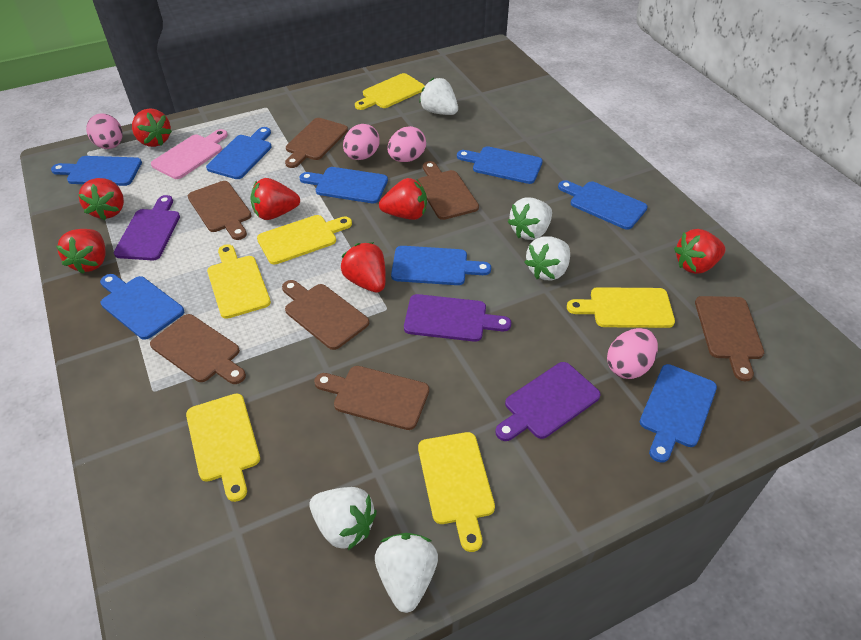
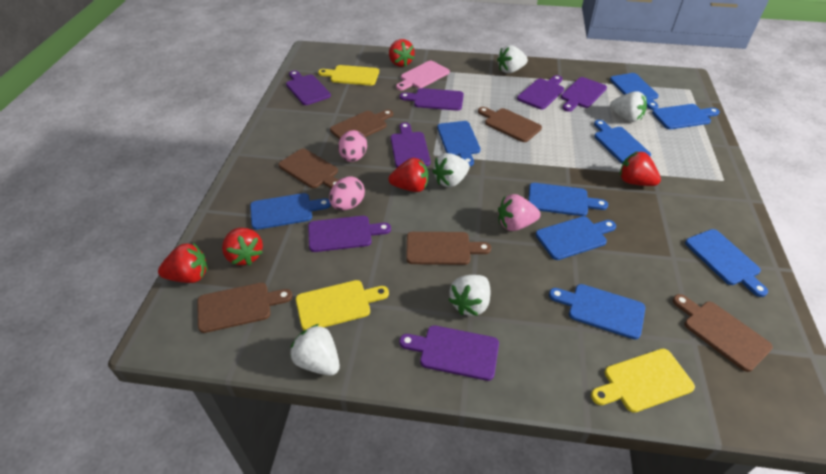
blue cutting board: [51,156,142,186] [100,274,184,340] [206,127,272,179] [299,167,388,203] [391,246,491,285] [457,146,543,184] [558,180,647,230] [640,364,717,463] = 8 -> [250,193,331,230] [437,121,481,166] [528,183,608,216] [536,216,616,260] [549,284,645,339] [594,120,651,164] [610,73,659,110] [652,104,720,129] [685,229,768,297] = 9
brown cutting board: [150,314,246,384] [188,181,252,240] [282,280,369,350] [285,118,348,168] [314,366,429,430] [418,161,479,220] [695,296,764,382] = 7 -> [197,283,293,333] [279,149,338,189] [330,110,393,139] [406,232,491,265] [478,107,542,142] [673,294,773,372] = 6
pink egg: [86,113,123,149] [343,124,379,160] [388,126,426,162] [607,328,658,379] = 4 -> [329,177,365,210] [338,130,367,162] = 2
pink strawberry: none = 0 -> [498,194,541,231] = 1
purple cutting board: [114,195,180,260] [404,294,511,342] [495,362,601,441] = 3 -> [286,71,331,105] [308,216,391,252] [391,122,431,168] [399,325,499,381] [400,88,464,111] [517,75,564,109] [561,77,607,112] = 7
red strawberry: [56,229,106,274] [78,178,124,220] [132,108,172,147] [250,178,300,220] [341,242,386,293] [379,178,427,220] [674,229,726,274] = 7 -> [158,243,208,283] [222,228,263,266] [389,39,415,67] [389,158,429,192] [620,151,661,186] = 5
yellow cutting board: [186,393,260,502] [207,244,271,319] [257,215,352,264] [355,73,425,110] [418,432,495,552] [567,287,675,328] = 6 -> [296,280,389,330] [318,65,379,86] [591,349,695,413] = 3

